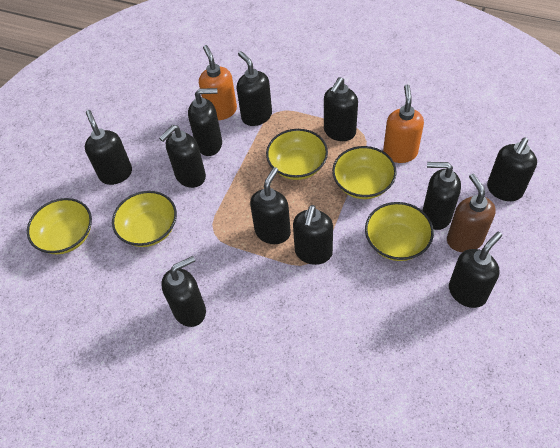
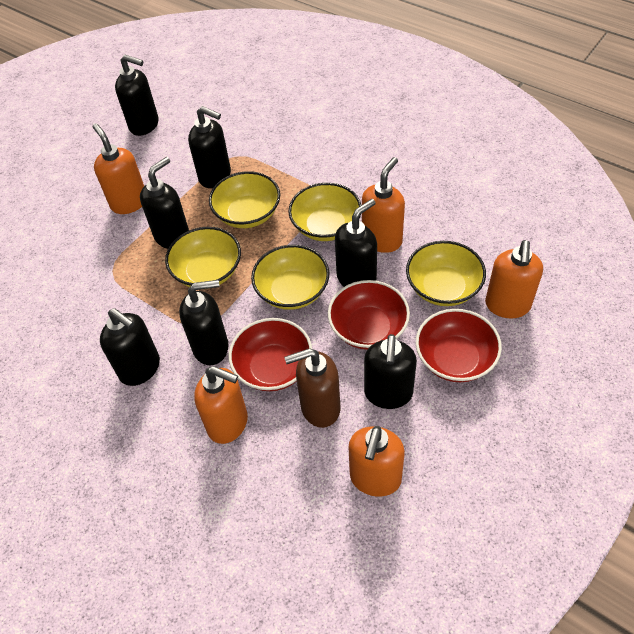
black soap dispenser: [85,110,132,185] [159,125,206,188] [161,256,206,327] [188,88,222,156] [236,51,272,126] [250,167,291,244] [293,205,333,265] [324,77,358,141] [422,162,461,230] [449,232,502,308] [487,137,537,201] = 11 -> [100,308,160,386] [115,55,159,136] [140,157,189,249] [179,280,229,365] [188,106,231,188] [335,199,377,287] [364,334,417,409] = 7
orange soap dispenser: [199,45,237,120] [383,85,424,163] = 2 -> [93,123,144,214] [194,366,248,444] [349,426,405,497] [362,157,405,253] [485,240,543,318] = 5
red bowl: none = 0 -> [229,318,312,391] [328,280,410,350] [416,309,502,382] = 3

